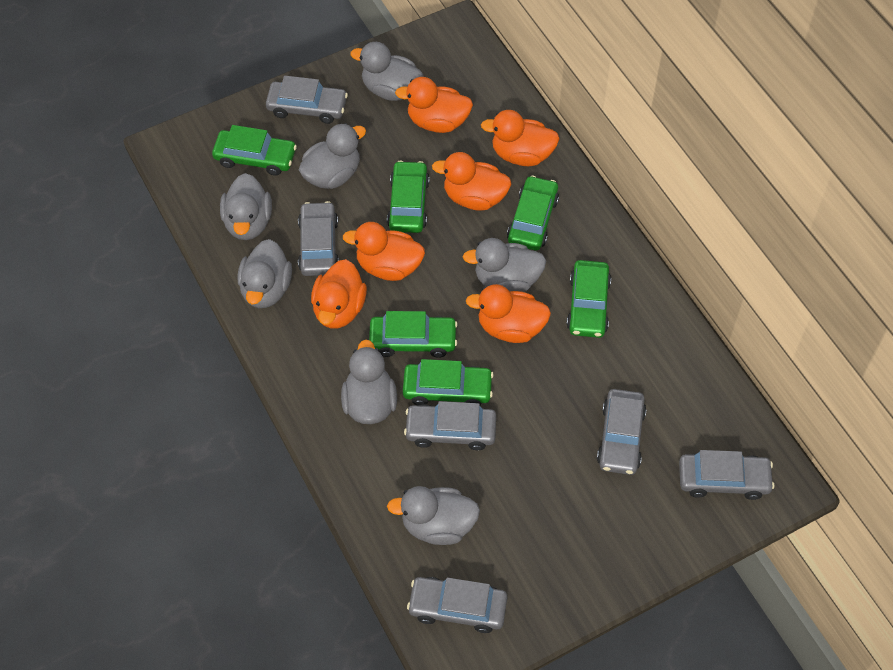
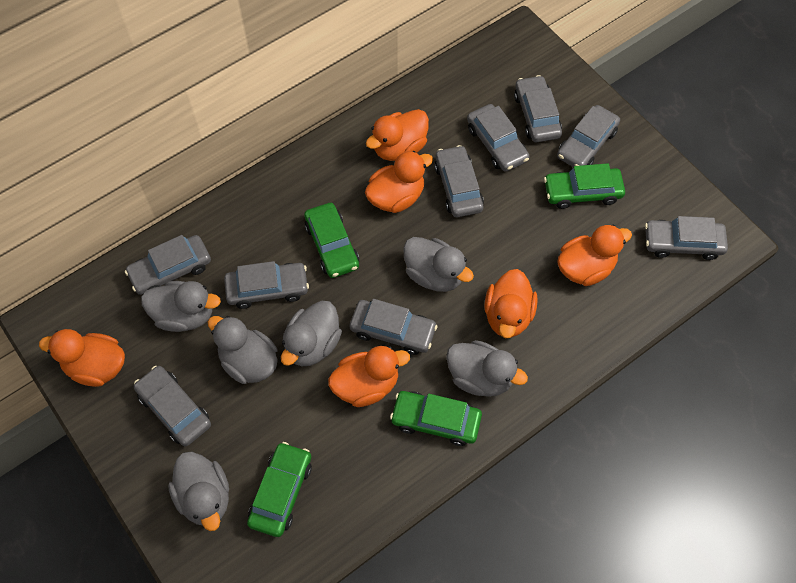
green car: [212,125,297,176] [369,311,458,358] [387,161,430,233] [403,359,494,406] [507,176,559,250] [567,260,611,338] = 6 -> [247,442,312,537] [304,203,359,278] [390,391,482,446] [544,163,625,209] = 4
grey car: [266,76,348,124] [298,201,339,276] [404,401,496,450] [407,577,507,633] [597,389,646,475] [679,450,775,500] = 6 -> [125,235,211,295] [134,366,211,447] [224,261,309,309] [350,299,437,355] [434,145,484,217] [467,104,530,172] [514,75,562,142] [557,105,620,168] [645,216,728,260] = 9
grey duck: [220,173,272,240] [238,239,292,308] [299,123,366,189] [341,340,397,424] [350,42,423,101] [387,486,480,545] [463,238,546,292] = 7 -> [141,281,221,332] [168,452,229,531] [208,316,278,384] [281,301,342,366] [403,237,474,292] [446,340,528,397] = 6

